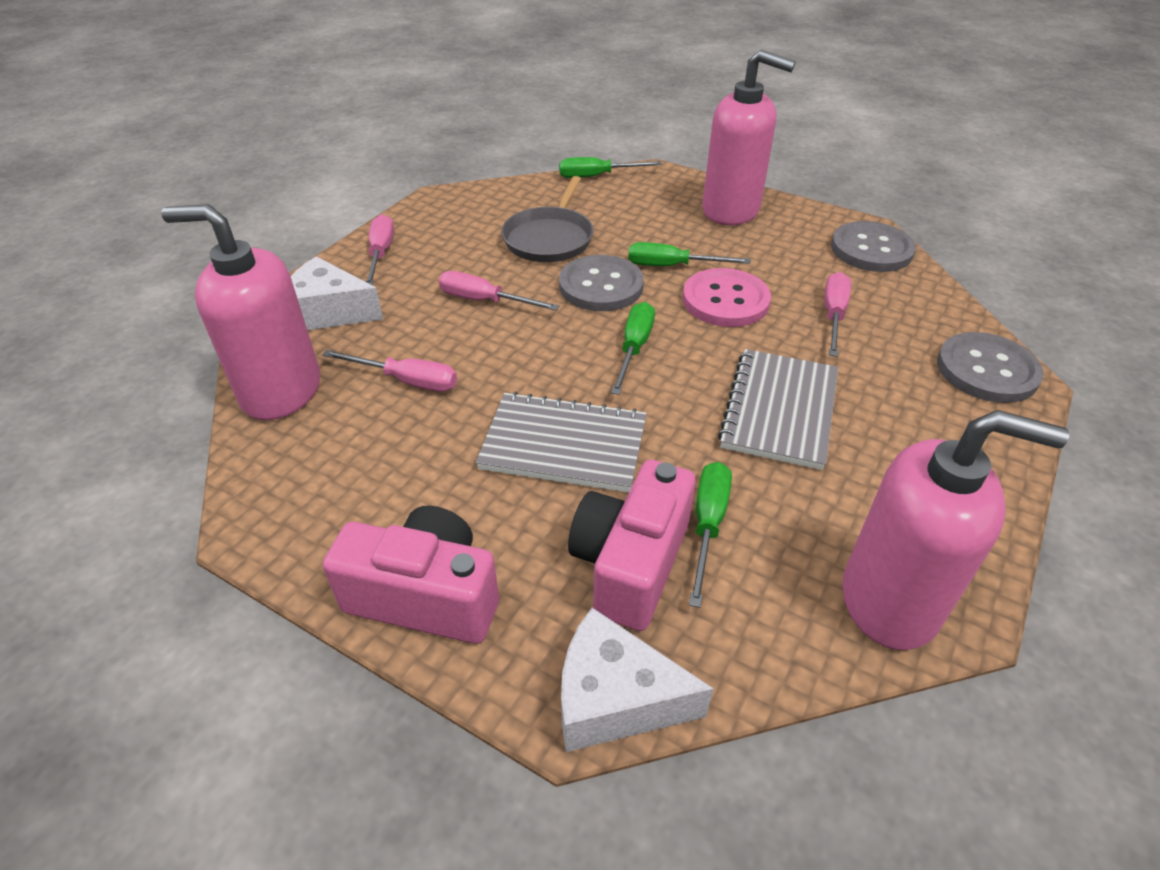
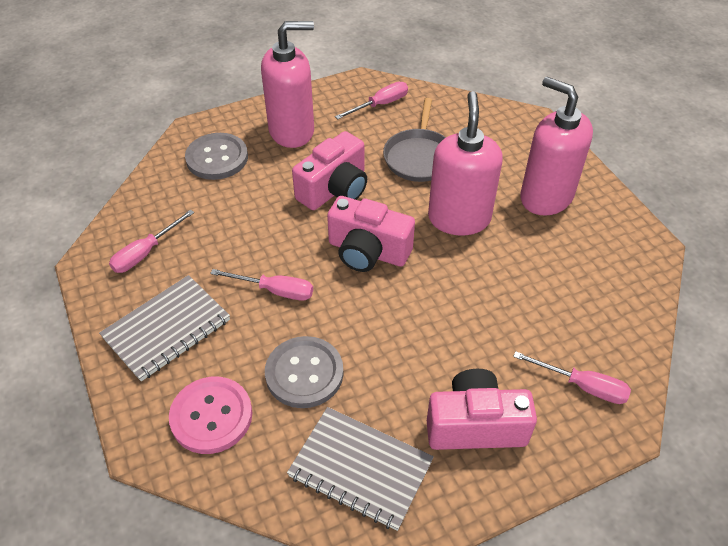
green screwdriver: [559,157,662,178] [611,302,655,395] [628,242,751,266] [689,462,732,608] = 4 -> none = 0
grey button: [559,255,644,311] [831,221,916,272] [937,332,1044,403] = 3 -> [185,133,248,180] [265,336,344,408] = 2
pink camera: [323,506,499,644] [568,460,696,631] = 2 -> [292,131,367,210] [327,196,415,272] [427,369,537,450] = 3
white cheese: [291,256,383,330] [561,608,714,752] = 2 -> none = 0

